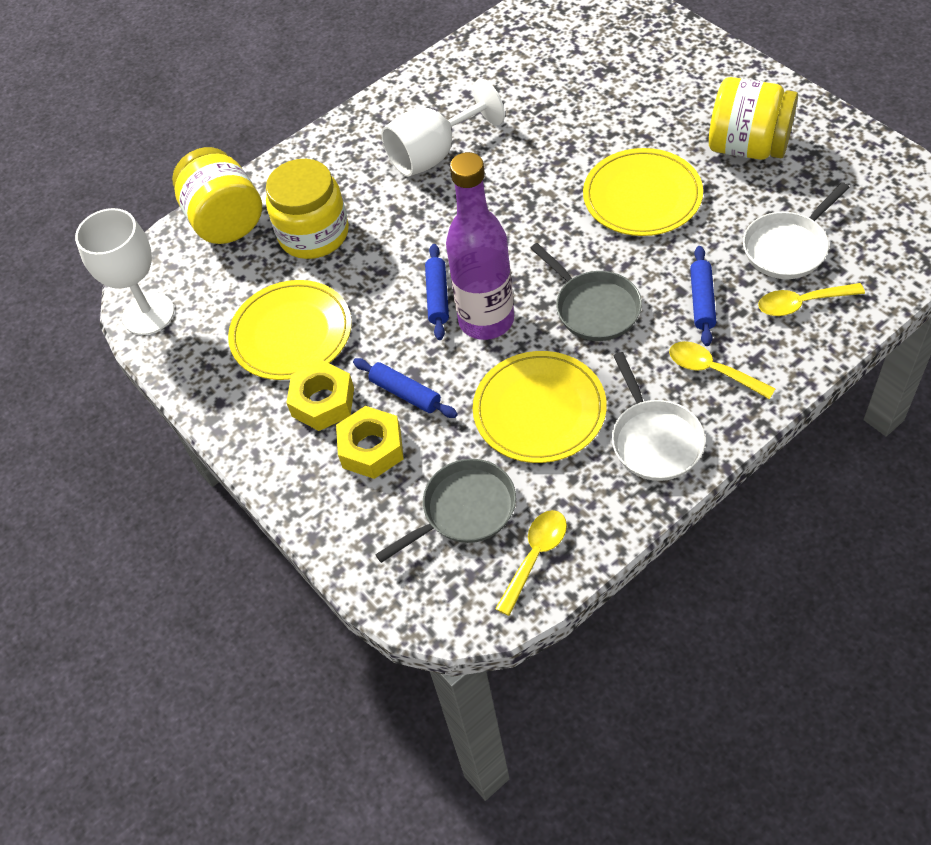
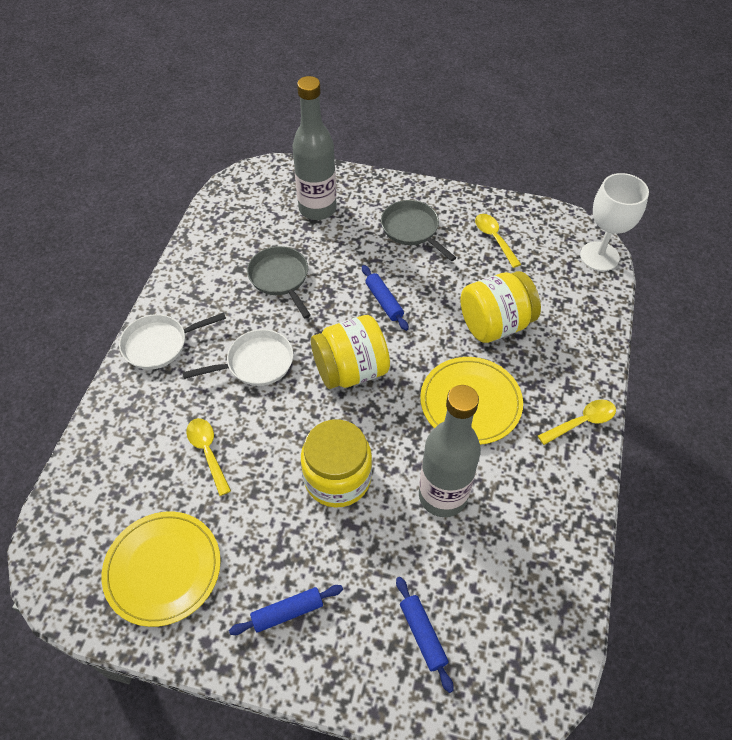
grey bottle: none = 0 -> [292,76,337,220] [419,385,481,517] = 2
purple bottle: [446,152,514,340] = 1 -> none = 0
white goblet: [75,208,174,335] [381,79,505,177] = 2 -> [580,173,649,271] = 1
yellow nut: [286,360,354,431] [336,406,404,479] = 2 -> none = 0
yellow plate: [228,280,352,380] [473,351,607,463] [583,148,703,236] = 3 -> [101,511,221,627] [420,357,523,445] = 2

